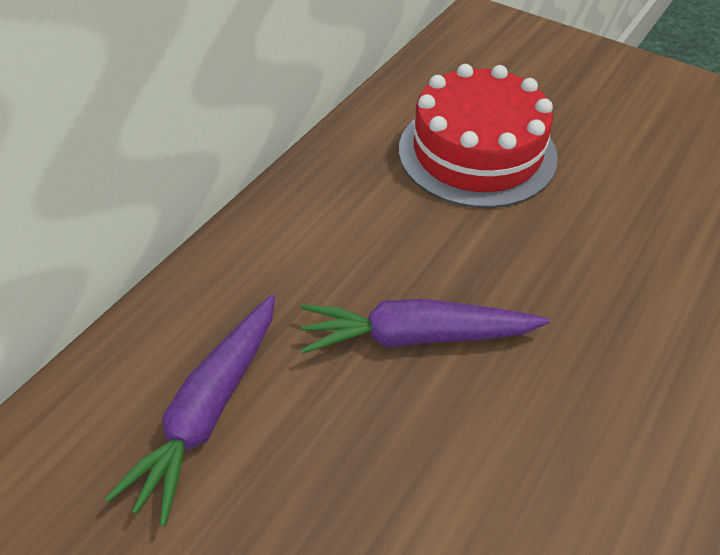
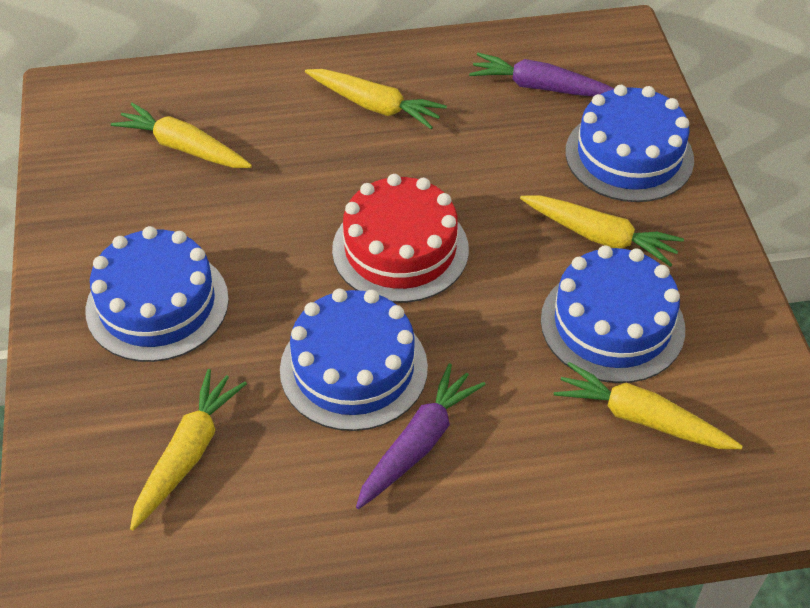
blue cake: none = 0 -> [86,226,229,362] [280,289,428,431] [541,245,685,383] [565,85,694,202] = 4
yellow carrot: none = 0 -> [111,103,252,168] [130,369,247,531] [305,69,447,129] [520,195,684,267] [554,362,742,449] = 5

